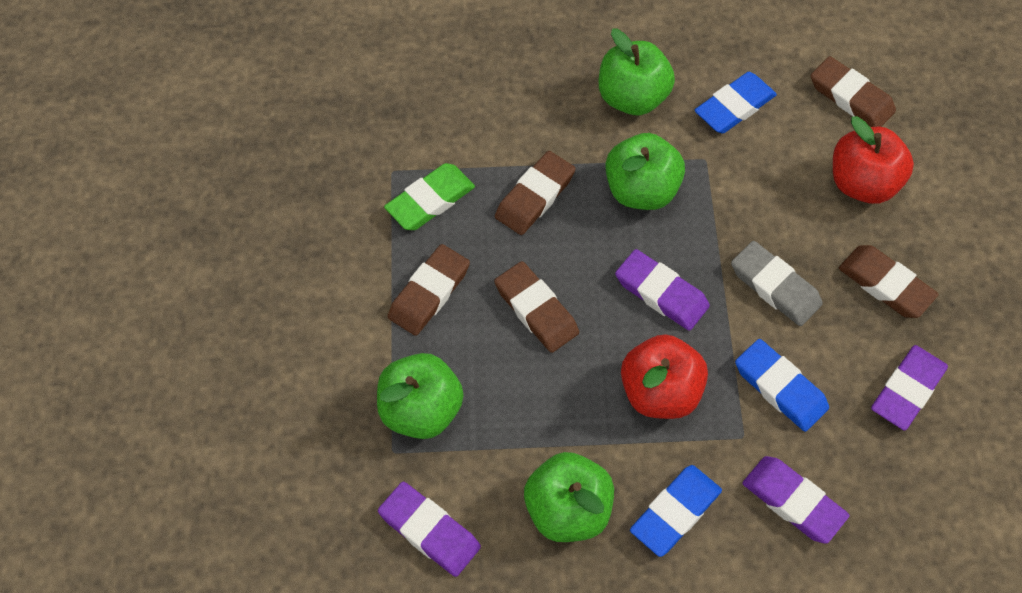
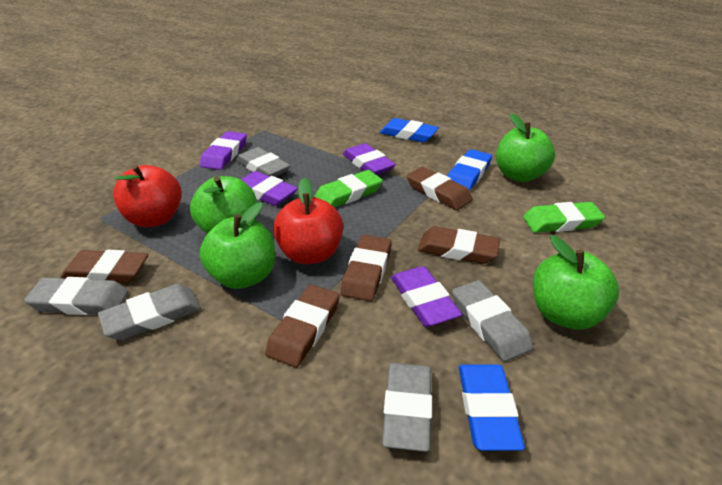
green eraser: [384,163,475,230] = 1 -> [314,170,383,207] [523,202,605,233] = 2
grey eraser: [731,241,823,326] = 1 -> [24,277,129,315] [98,284,201,340] [236,147,290,177] [382,363,432,452] [452,280,533,362] = 5

